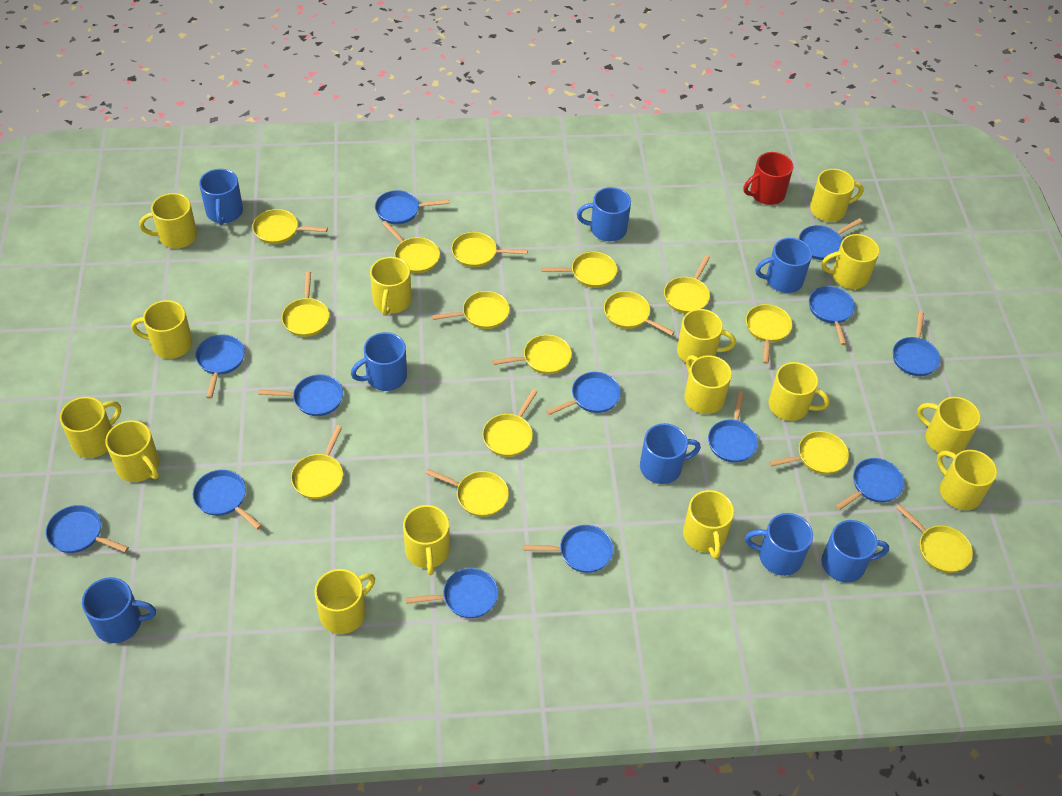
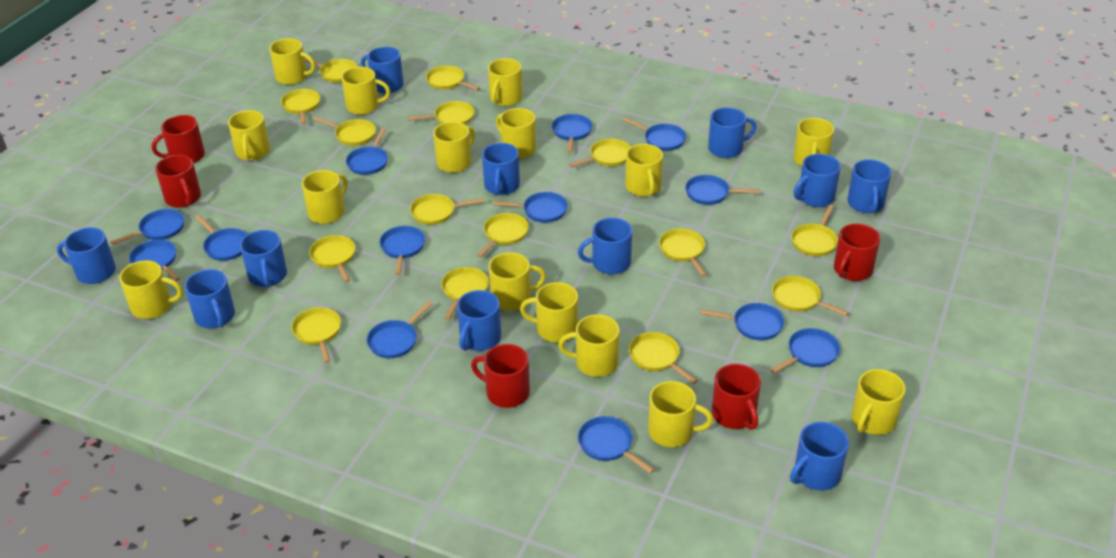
blue mug: [82,577,156,643] [199,169,243,225] [351,332,407,391] [577,187,631,241] [640,423,701,484] [745,513,813,576] [755,238,812,293] [821,520,889,583] = 8 -> [57,227,116,284] [184,269,235,328] [240,230,287,287] [361,47,403,94] [457,290,501,351] [482,143,520,195] [578,218,632,274] [708,107,757,158] [790,422,849,490] [794,154,841,207] [847,159,891,213] = 11
red mug: [744,152,793,205] = 1 -> [152,115,205,164] [155,155,201,207] [471,344,530,408] [712,364,761,430] [834,224,880,281] = 5

